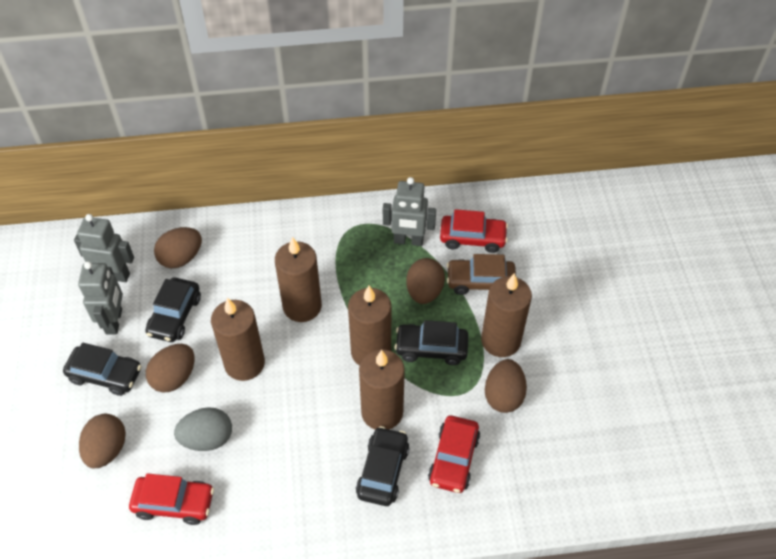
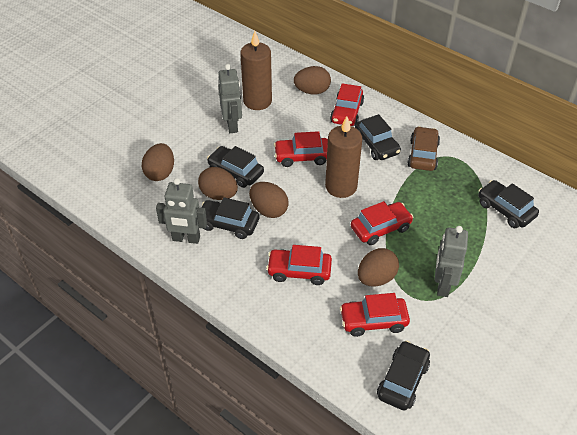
black car: [63,343,141,396] [145,278,201,342] [356,426,409,506] [394,320,468,365] = 4 -> [202,197,259,239] [207,146,264,188] [355,114,401,160] [377,340,430,411] [478,180,539,228] = 5
brown candle: [211,298,265,381] [275,237,322,322] [348,286,391,366] [359,349,405,430] [481,273,532,357] = 5 -> [240,31,272,110] [325,116,362,198] = 2
grey egg: [174,407,232,451] = 1 -> none = 0
red car: [129,473,214,525] [428,416,480,493] [440,209,508,253] = 3 -> [266,245,332,285] [274,131,328,167] [330,83,364,126] [340,293,410,337] [351,201,413,245] = 5

